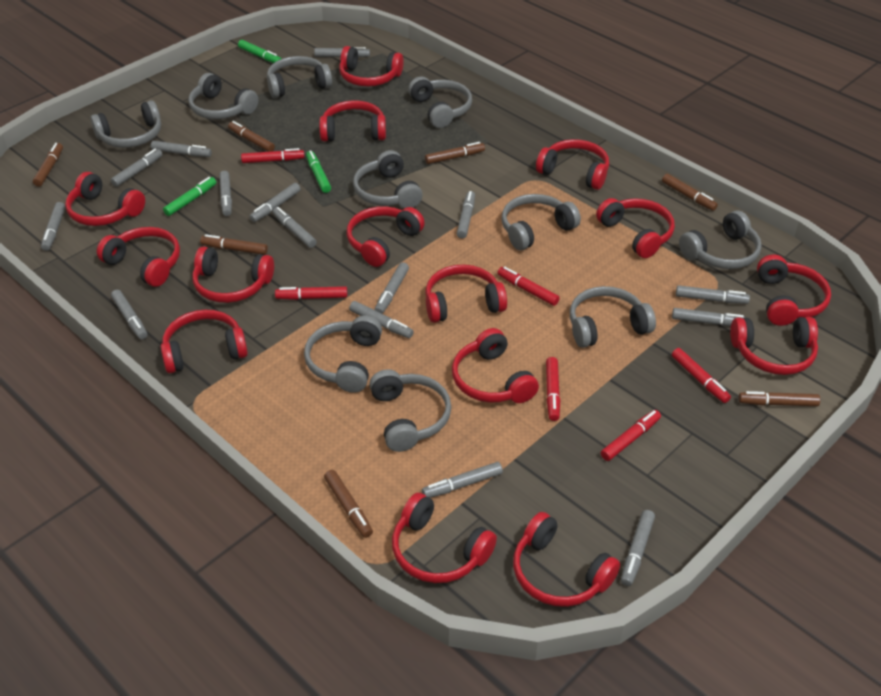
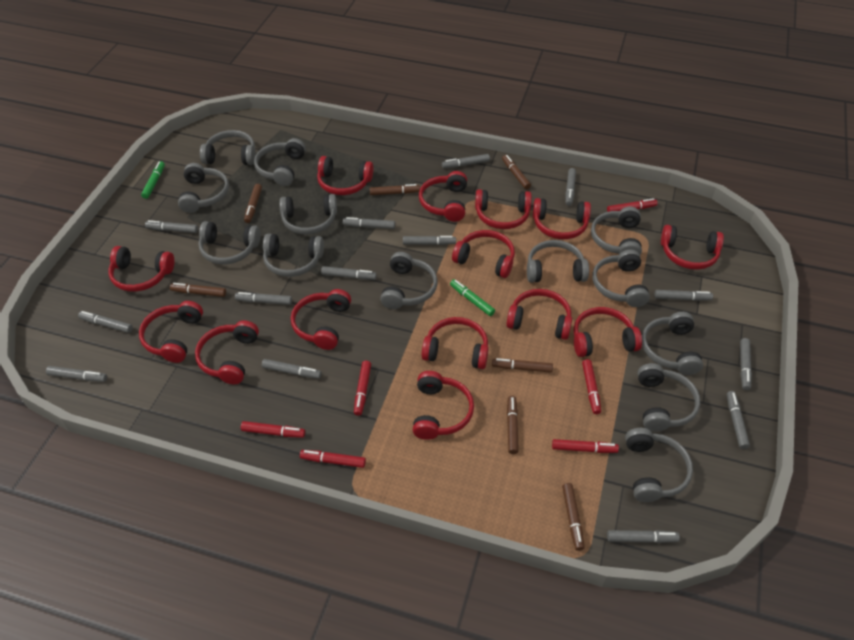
green marker: [163,177,216,216] [238,40,281,63] [306,150,331,193] = 3 -> [141,161,165,199] [450,279,495,316] = 2
grey headphones: [90,100,161,148] [188,73,258,119] [267,56,332,98] [304,315,382,393] [353,150,423,208] [369,369,451,452] [408,76,472,128] [501,194,581,250] [570,286,656,348] [679,210,762,269] = 10 -> [178,163,229,213] [198,221,260,264] [200,130,256,165] [254,138,306,186] [263,233,324,277] [279,194,337,235] [380,252,438,309] [527,240,589,282] [591,207,642,255] [593,249,650,307] [625,428,693,502] [638,363,700,432] [642,312,703,375] = 13
grey marker: [41,202,65,251] [111,149,163,187] [111,290,147,339] [151,141,212,157] [219,171,232,216] [249,183,301,222] [272,207,317,248] [314,47,370,57] [349,301,414,338] [374,262,409,314] [422,462,503,498] [457,191,475,238] [621,510,655,586] [672,308,747,326] [676,285,750,304] = 15 -> [46,366,107,382] [78,311,133,333] [145,220,198,233] [235,292,292,305] [262,359,322,379] [321,266,377,280] [343,217,395,229] [403,236,456,245] [442,154,490,168] [565,168,576,206] [607,530,680,543] [654,290,713,301] [727,391,750,449] [740,338,752,390] = 14
red headphones: [65,172,145,226] [97,227,180,287] [161,310,248,373] [192,247,274,303] [319,100,386,141] [339,46,404,86] [347,206,425,267] [392,493,497,583] [425,264,507,323] [452,328,539,403] [513,512,620,607] [536,139,609,190] [596,198,675,258] [730,317,818,375] [757,254,831,326] = 15 -> [108,246,174,292] [139,301,203,363] [195,320,259,384] [291,289,351,350] [317,156,373,195] [413,371,474,440] [419,171,467,222] [422,317,489,369] [452,230,515,278] [475,189,532,229] [506,289,572,340] [533,198,591,239] [574,307,642,357] [661,225,724,270] = 14

